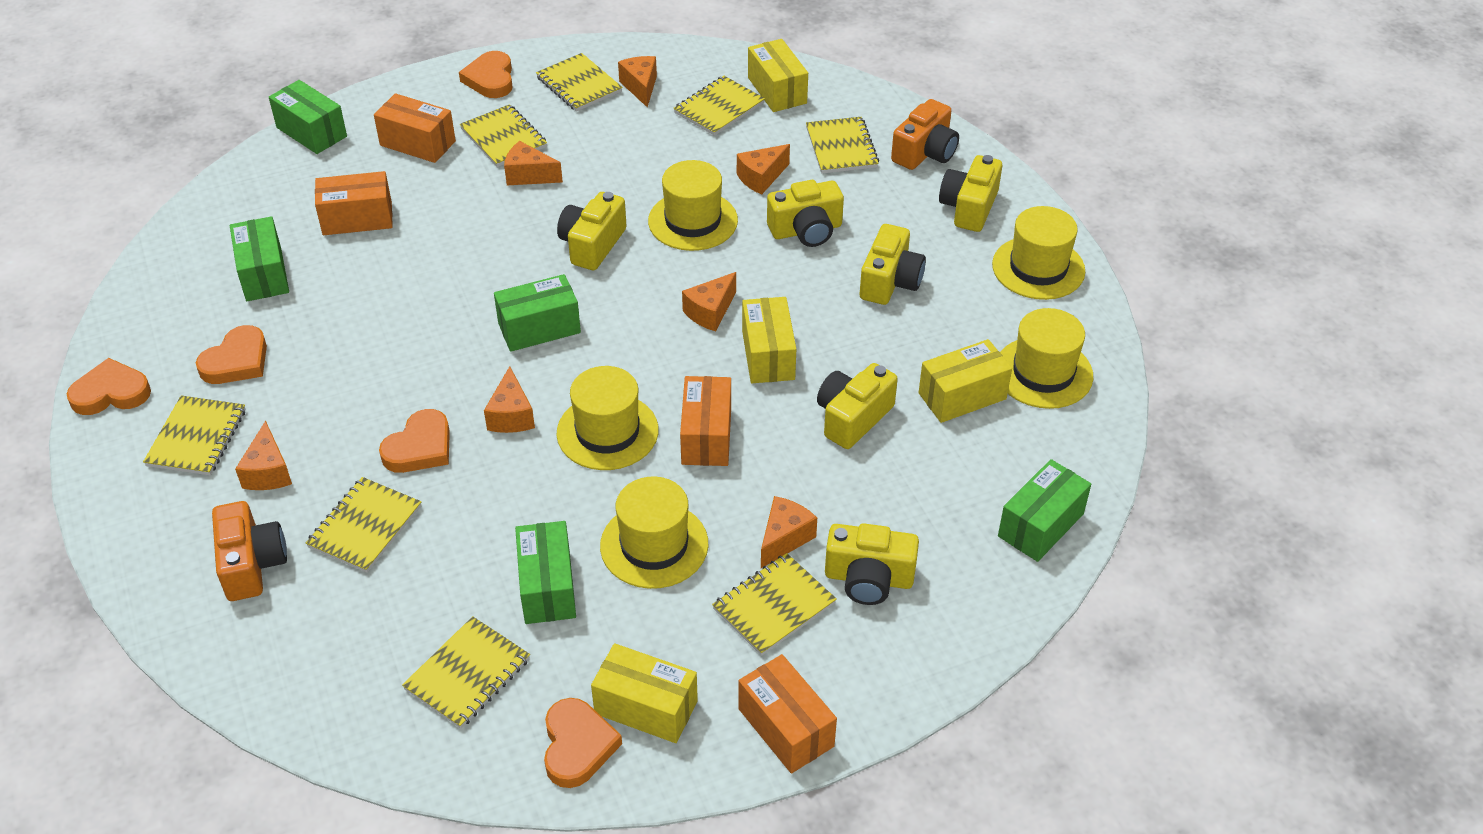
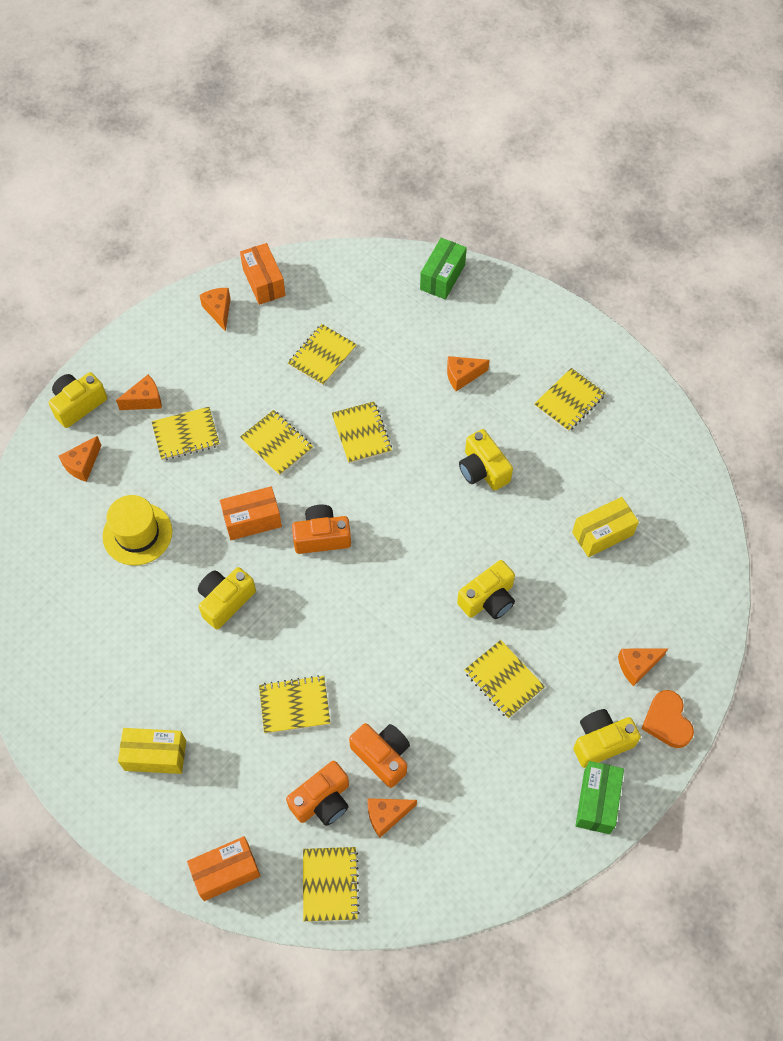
green box: [230,216,289,301] [269,80,347,154] [494,274,581,352] [515,521,576,624] [998,459,1091,562] = 5 -> [420,238,467,300] [575,761,624,834] = 2
orange box: [315,171,393,235] [374,93,456,163] [680,376,731,466] [738,654,837,774] = 4 -> [187,836,260,901] [220,486,282,540] [240,243,286,305] = 3
orange camera: [212,501,287,601] [891,99,959,170] = 2 -> [286,761,349,826] [292,504,351,554] [349,723,410,788] = 3
orange cheese: [235,421,292,490] [484,366,535,433] [504,141,563,185] [618,56,657,107] [682,272,736,331] [737,144,790,194] [761,496,817,568] = 7 -> [59,436,102,482] [116,375,162,410] [199,288,231,332] [367,798,417,838] [447,356,490,391] [618,648,668,686] = 6
orange heart: [67,358,151,415] [196,325,267,384] [379,409,450,473] [459,51,513,98] [544,698,622,788] = 5 -> [641,690,694,748] = 1
yellow box: [591,643,698,743] [742,297,796,383] [748,39,808,112] [919,339,1012,423] = 4 -> [118,728,186,774] [572,497,639,557] = 2
yellow camera: [557,192,627,270] [767,180,844,247] [817,363,898,449] [825,523,919,605] [860,224,926,305] [939,155,1002,232] = 6 -> [48,372,107,428] [198,567,256,629] [457,560,515,619] [459,429,513,491] [573,709,641,768] = 5
yellow hat: [557,366,659,470] [600,476,708,589] [648,160,738,251] [992,206,1085,300] [1000,308,1093,409] = 5 -> [102,495,172,565] = 1

